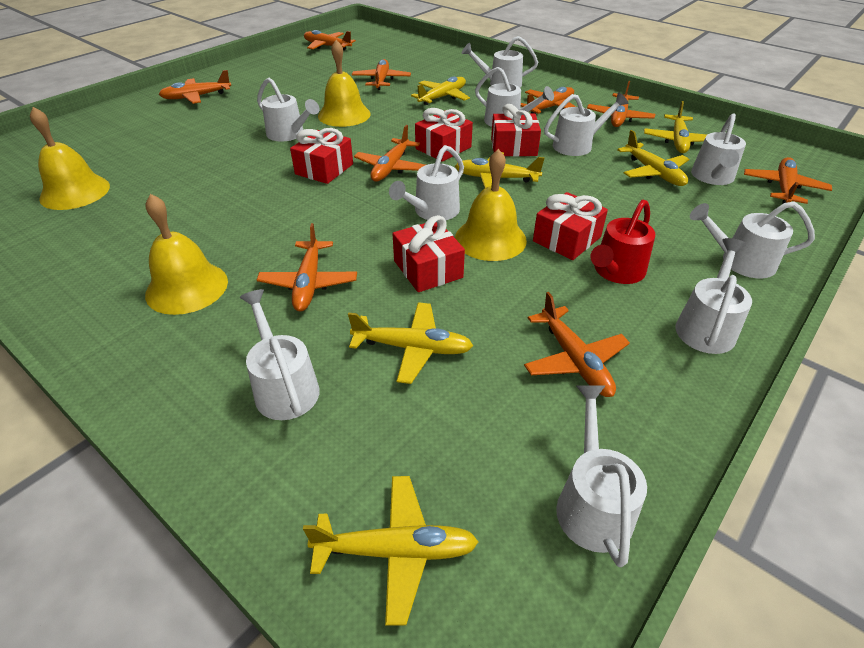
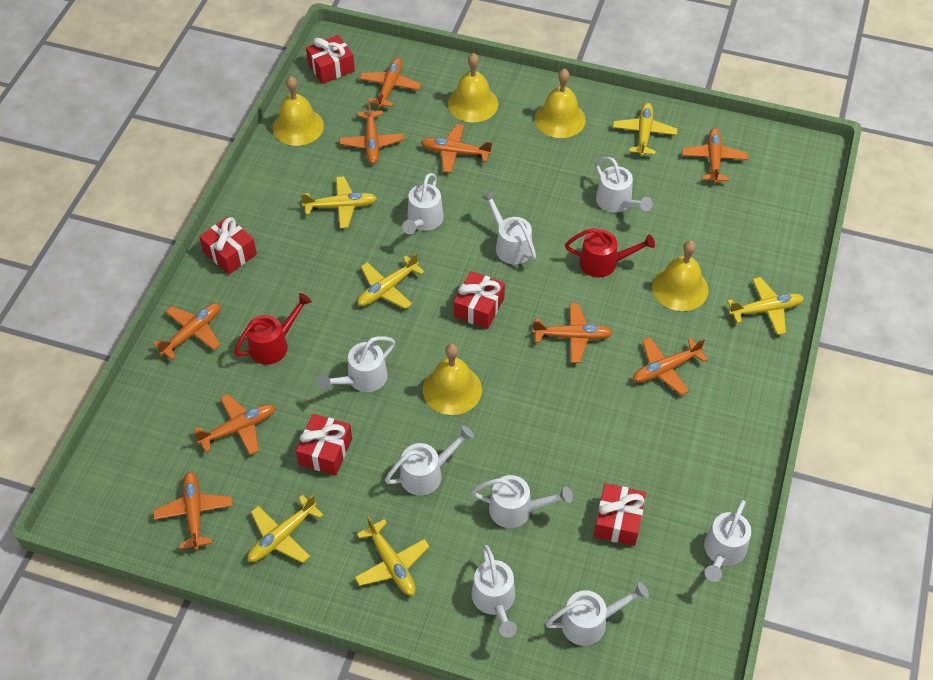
red watering can: [590,200,655,284] = 1 -> [234,293,312,365] [565,228,655,277] = 2
white watering can: [240,289,320,420] [257,78,319,142] [389,145,464,220] [461,36,538,87] [475,67,554,127] [544,92,628,156] [556,386,647,567] [675,238,752,354] [690,201,815,278] [691,113,746,185] = 10 -> [318,336,395,392] [385,425,474,496] [402,173,444,234] [471,475,573,528] [471,545,517,637] [481,191,536,264] [545,582,649,646] [595,157,653,213] [704,500,751,582] = 9
yellow bell: [30,107,110,210] [145,194,228,315] [318,40,371,127] [455,149,527,261] = 4 -> [273,76,324,146] [423,344,482,415] [448,53,498,122] [535,68,586,138] [652,240,708,311] = 5

